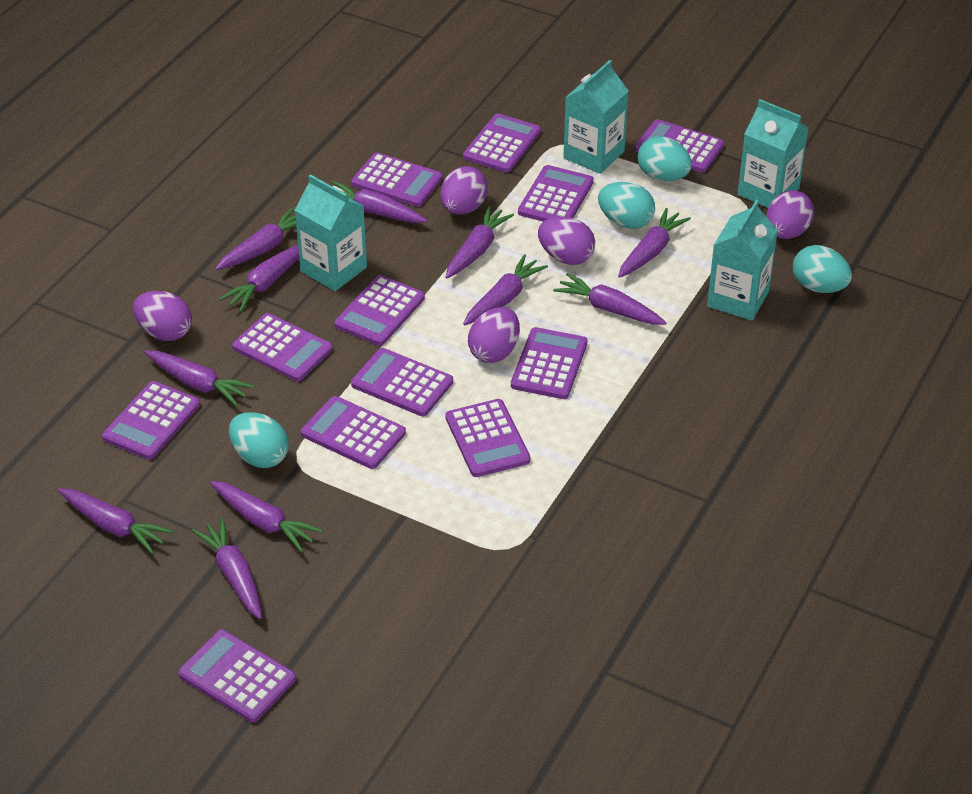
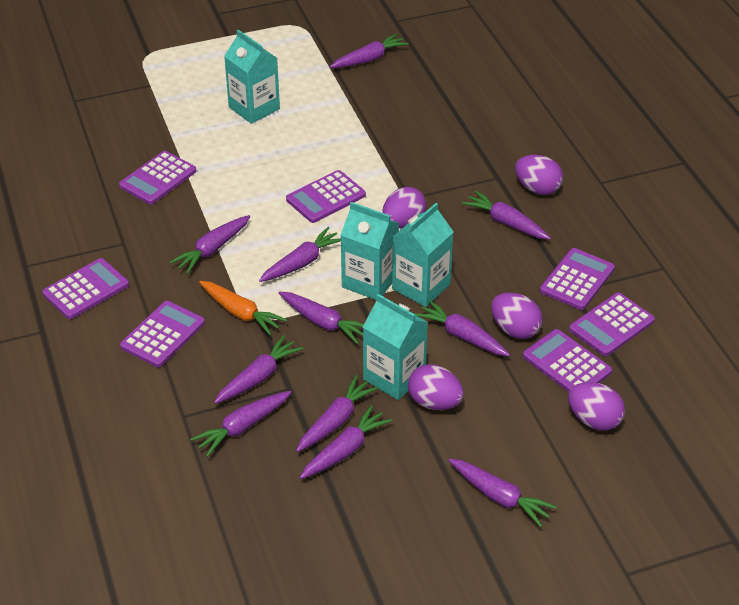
orange carrot: none = 0 -> [199,281,287,336] = 1
purple calculator: [102,381,200,460] [178,630,296,723] [232,313,333,381] [301,396,406,469] [334,275,425,346] [351,153,443,207] [351,348,453,416] [445,399,530,477] [463,113,541,173] [511,327,588,399] [518,165,594,222] [635,119,724,173] = 12 -> [42,258,129,319] [119,151,196,204] [120,301,205,367] [286,170,366,223] [523,329,612,392] [540,248,615,310] [569,293,655,356] = 7
turquoise egg: [229,412,289,468] [598,182,655,229] [637,136,692,181] [793,245,852,293] = 4 -> none = 0

